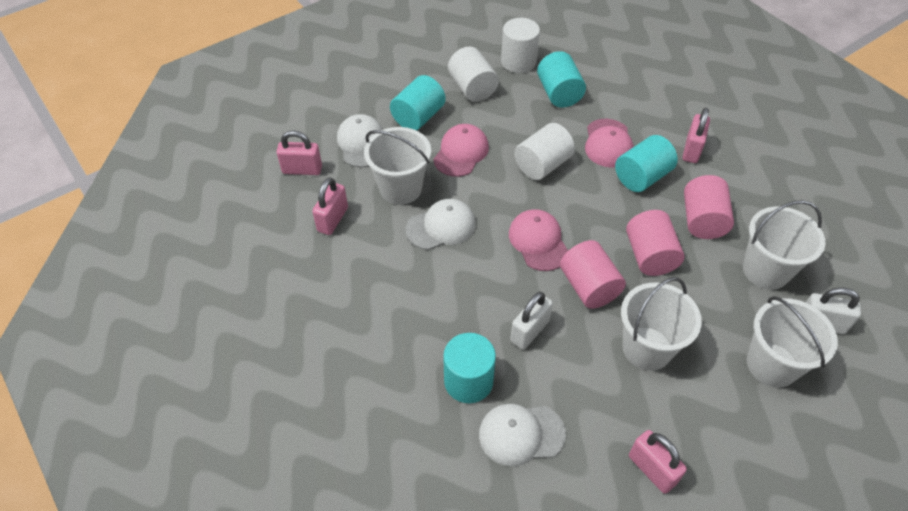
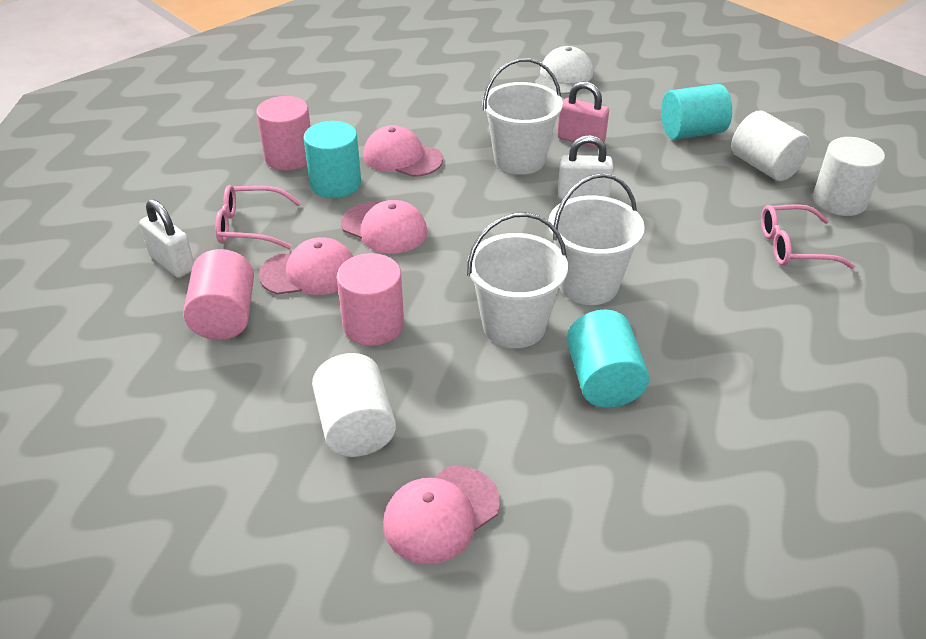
pink cap: [433,124,489,177] [509,209,568,271] [585,119,634,168] = 3 -> [259,237,353,295] [341,200,427,254] [363,125,443,177] [383,466,500,564] = 4
pink glasses: none = 0 -> [215,185,301,249] [761,204,855,269] = 2
pink padlock: [277,130,322,175] [312,177,348,235] [629,430,687,494] [682,108,710,163] = 4 -> [557,82,609,148] = 1
turquoise cylinder: [390,75,446,131] [443,333,496,403] [537,51,586,108] [615,135,678,192] = 4 -> [304,121,361,198] [567,310,649,408] [661,84,732,140] = 3
white bucket: [364,127,431,205] [621,277,702,371] [743,200,825,290] [747,296,838,387] = 4 -> [467,212,568,348] [482,58,563,175] [548,173,645,305] = 3
white cap: [337,114,383,167] [406,199,476,250] [479,404,566,466] = 3 -> [535,46,593,94] = 1

